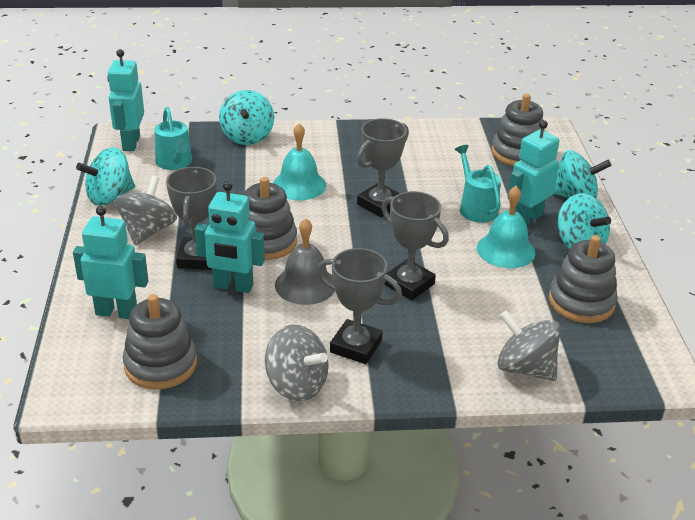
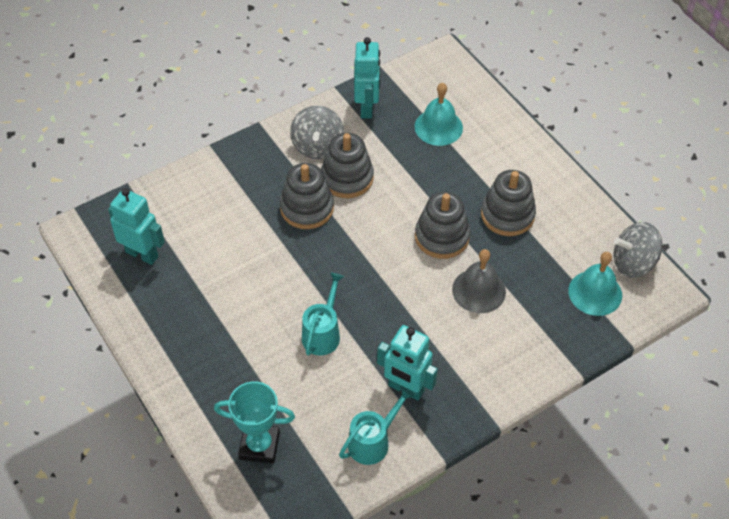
grey spinning top: [115,176,177,245] [265,325,329,402] [497,310,560,381] = 3 -> [290,106,344,159] [614,222,662,278] = 2
grey trophy: [166,167,217,270] [317,248,402,364] [357,118,409,217] [381,191,449,300] = 4 -> none = 0
turquoise robot: [73,206,149,319] [107,49,144,151] [195,181,265,293] [508,120,560,225] = 4 -> [108,188,165,265] [354,37,380,119] [377,325,438,400] = 3
turquoise spinning top: [76,148,135,206] [219,90,274,145] [553,150,611,199] [558,193,611,249] = 4 -> none = 0
turquoise trophy: none = 0 -> [214,382,295,463] = 1

